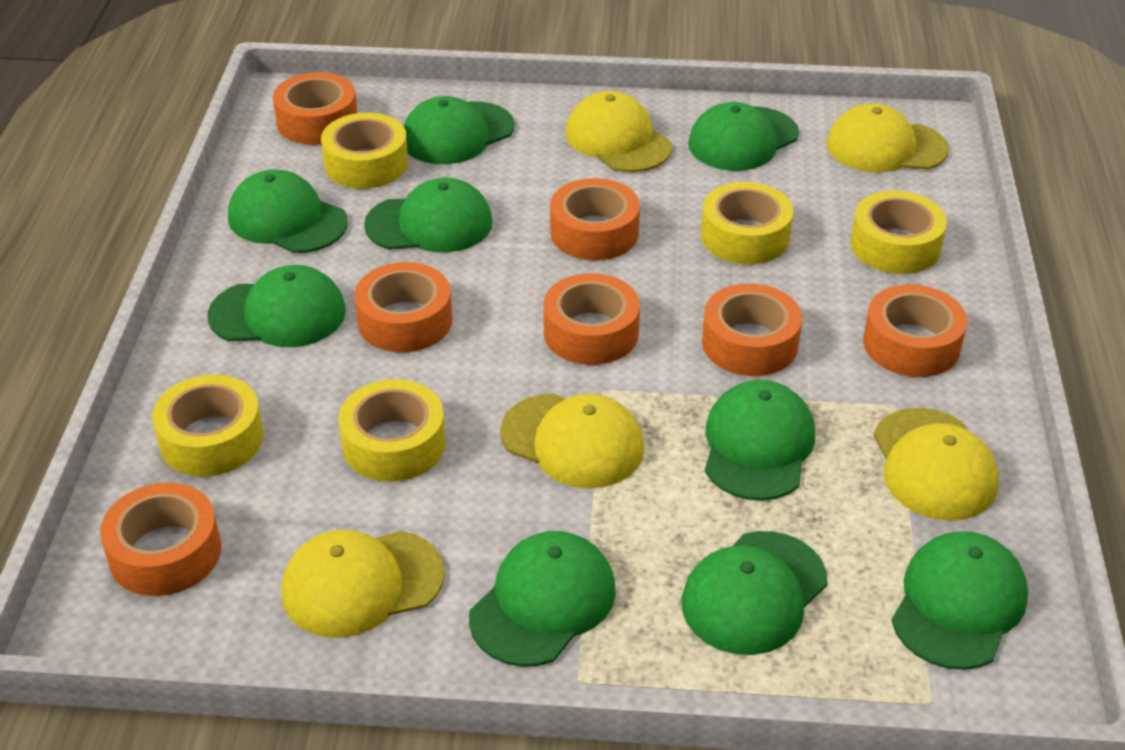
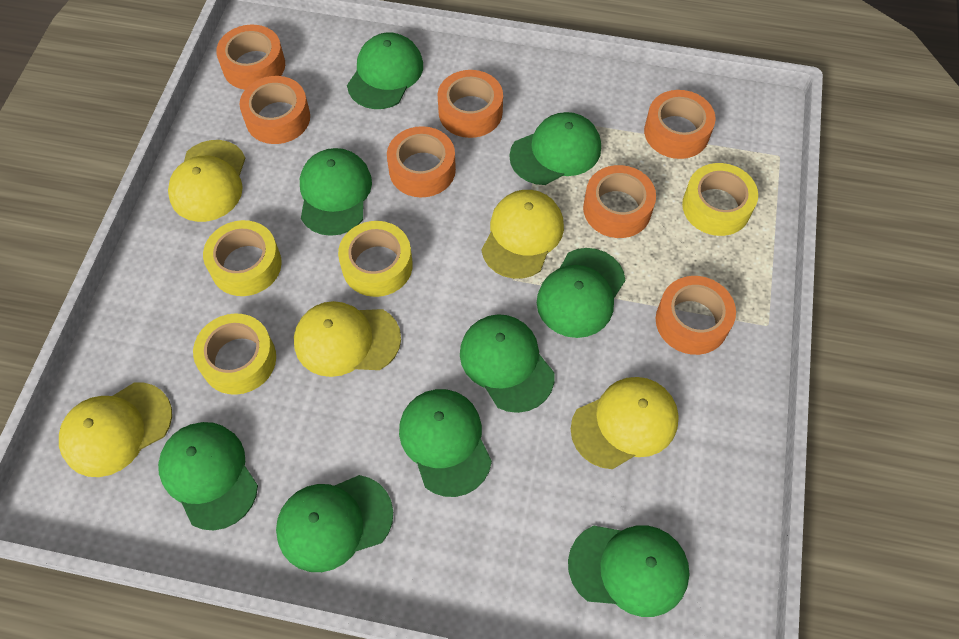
yellow tape: [152,375,264,476] [321,113,408,189] [339,379,446,482] [701,182,793,264] [851,191,947,274] = 5 -> [193,313,276,395] [203,220,282,296] [338,221,413,297] [682,163,758,236] = 4

